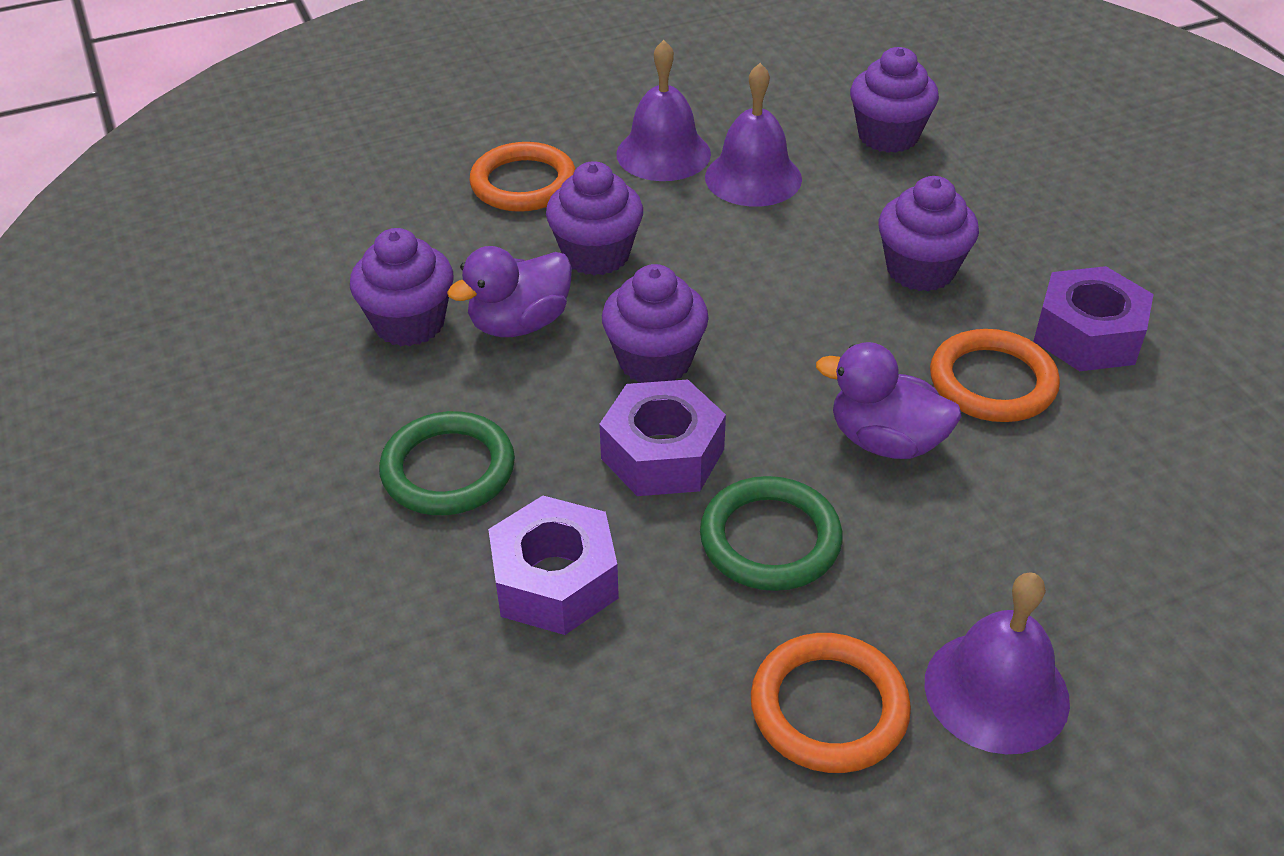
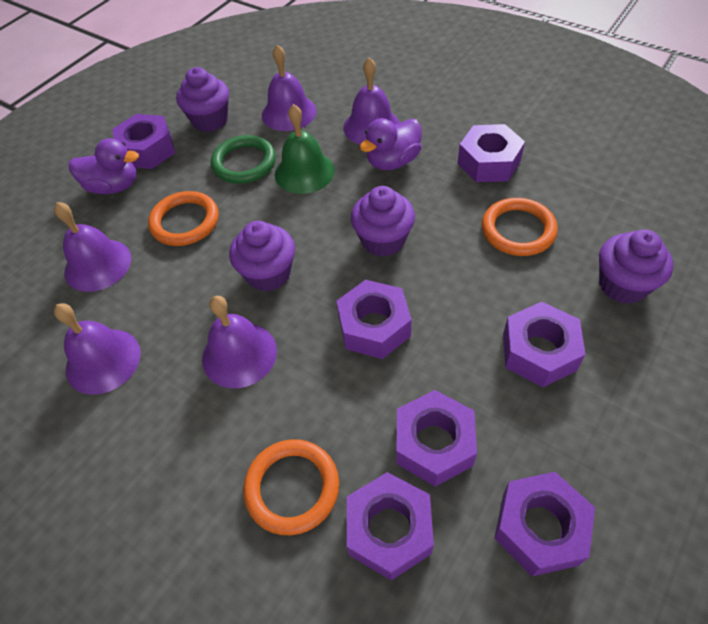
green bell: none = 0 -> [275,104,335,194] = 1
green ring: [379,411,515,515] [700,476,843,591] = 2 -> [211,135,276,184] = 1
purple bell: [616,40,711,181] [705,63,802,207] [925,572,1070,754] = 3 -> [54,202,131,292] [54,303,141,395] [202,296,277,388] [262,45,317,131] [343,58,400,144] = 5
purple cupcake: [350,228,454,346] [546,161,643,276] [602,264,709,383] [850,47,939,153] [879,176,979,291] = 5 -> [176,67,229,132] [229,221,295,292] [351,186,415,257] [599,229,674,304] = 4
purple nut: [488,496,619,635] [599,379,726,496] [1033,266,1154,371] = 3 -> [112,114,175,169] [337,280,412,359] [347,472,434,581] [396,390,477,487] [457,124,525,182] [494,472,595,576] [503,302,586,387] = 7

